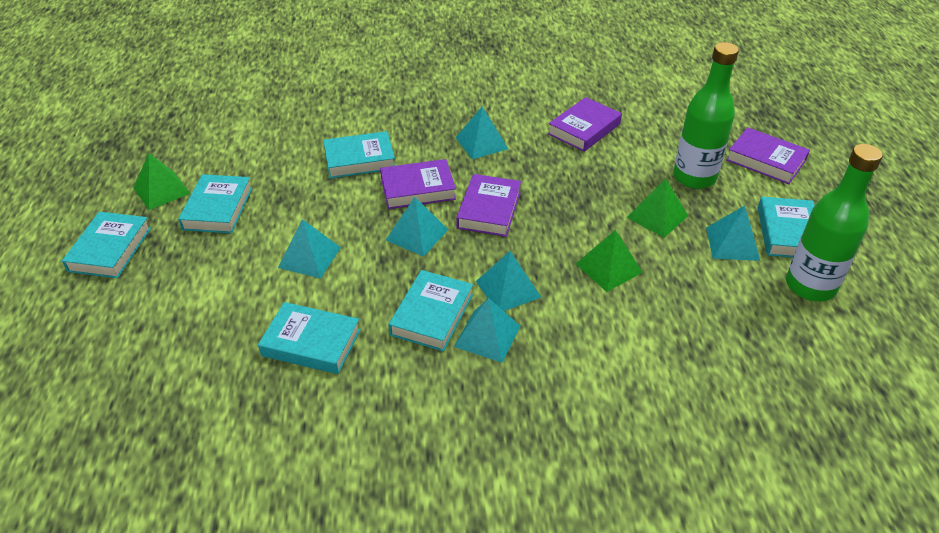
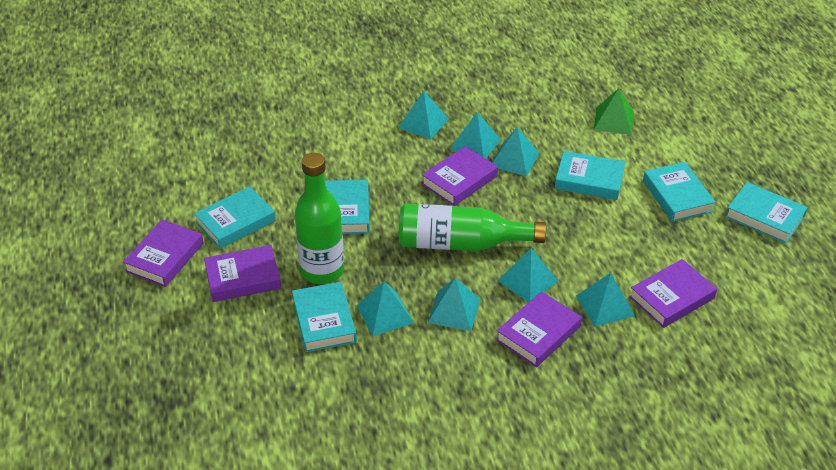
green pyramid: [133,153,191,210] [576,230,643,292] [626,179,688,238] = 3 -> [594,88,634,135] = 1
purple book: [380,159,456,209] [456,174,521,237] [548,97,622,152] [726,127,810,184] = 4 -> [123,219,203,287] [204,245,281,302] [422,146,498,206] [496,291,582,367] [629,259,717,328] = 5
turquoise pyramid: [278,219,341,279] [386,197,448,256] [454,298,520,363] [455,107,508,159] [476,251,541,311] [706,206,760,261] = 6 -> [356,281,414,336] [398,91,449,140] [428,278,481,331] [450,112,501,159] [492,127,539,176] [498,248,558,303] [576,273,635,327] = 7

